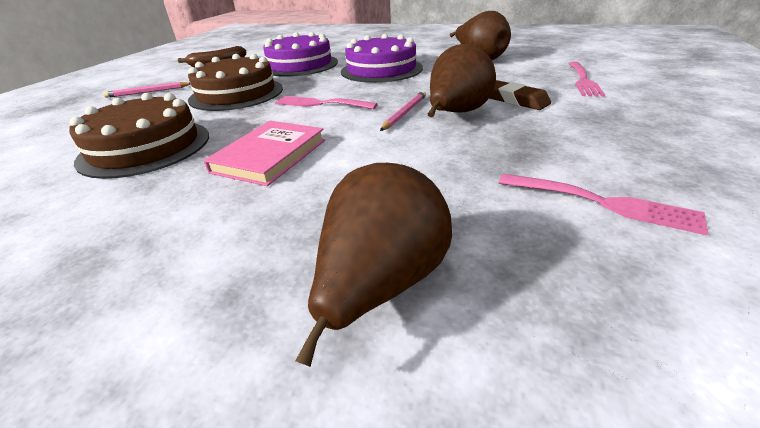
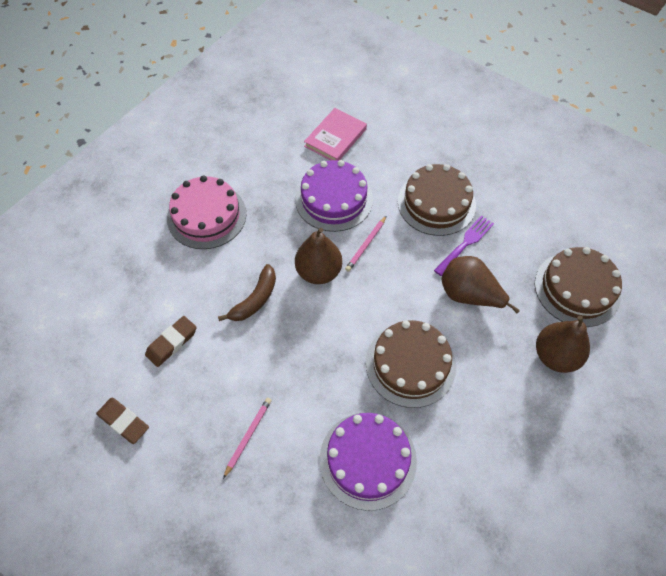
brown cake: [69,93,209,179] [188,54,283,111] = 2 -> [366,320,456,408] [398,164,476,236] [535,247,622,327] = 3
brown eraser: [489,80,551,110] = 1 -> [96,398,149,444] [145,316,197,367] = 2
pink cake: none = 0 -> [167,175,246,249] = 1
pink fork: [275,96,378,109] [499,173,708,235] [569,62,605,97] = 3 -> none = 0
purple fork: none = 0 -> [434,215,494,276] = 1

